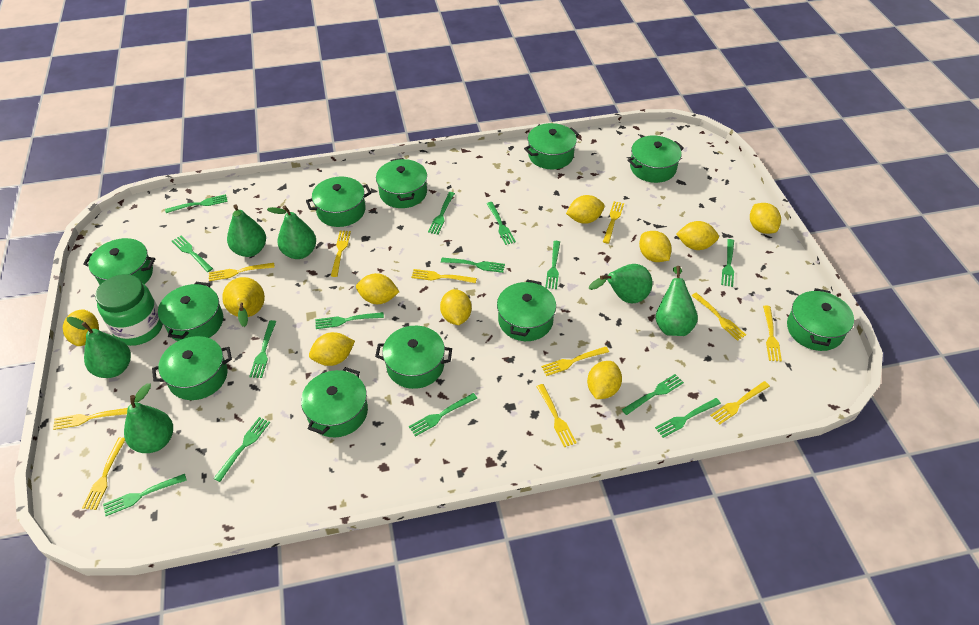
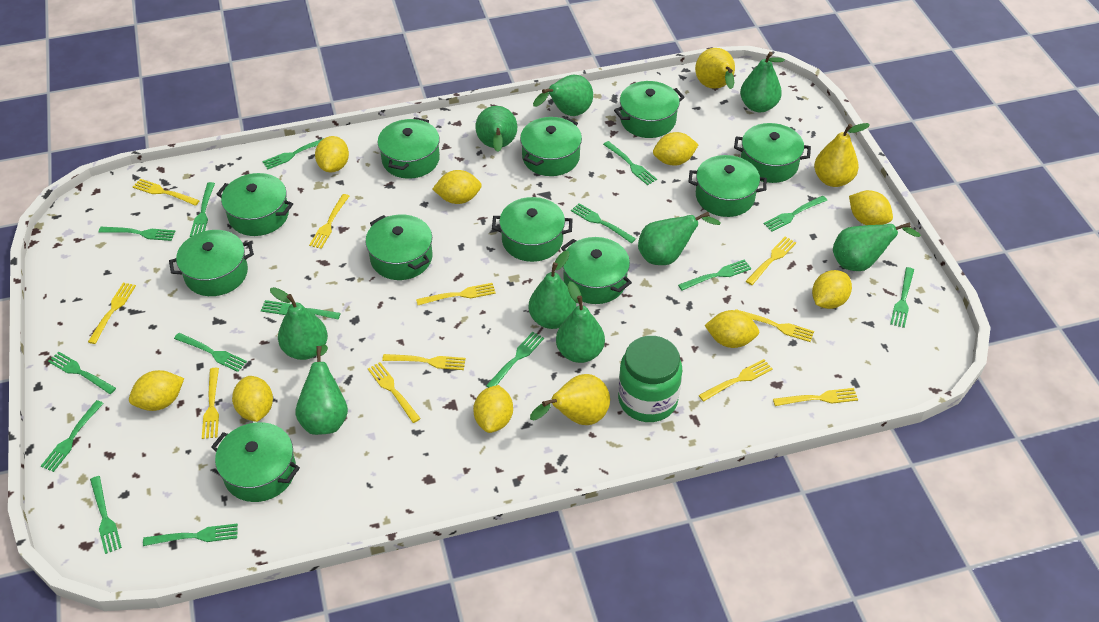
green fork: [103,474,187,516] [165,194,228,213] [172,236,213,272] [213,417,270,482] [249,320,276,378] [315,312,384,329] [409,393,478,437] [428,192,455,235] [441,257,505,273] [487,202,516,245] [545,241,560,289] [622,374,684,415] [655,398,721,438] [721,239,734,287] = 14 -> [41,400,104,472] [48,352,116,394] [90,476,122,554] [99,227,175,241] [143,524,238,546] [174,333,247,372] [190,182,215,237] [261,300,340,319] [262,138,324,169] [486,332,544,388] [571,203,636,243] [603,141,657,185] [678,259,751,290] [764,196,827,232] [890,267,914,328] = 15
green pear: [67,317,131,378] [124,383,173,453] [227,204,266,257] [267,205,316,259] [589,264,653,303] [655,266,698,336] = 6 -> [270,287,328,360] [296,345,348,435] [475,106,517,152] [529,250,576,329] [533,75,593,116] [556,281,605,363] [638,212,721,265] [740,52,785,112] [833,222,921,271] = 9
yellow pear: [222,277,265,327] = 1 -> [530,374,610,425] [695,48,735,89] [814,123,870,187] = 3

